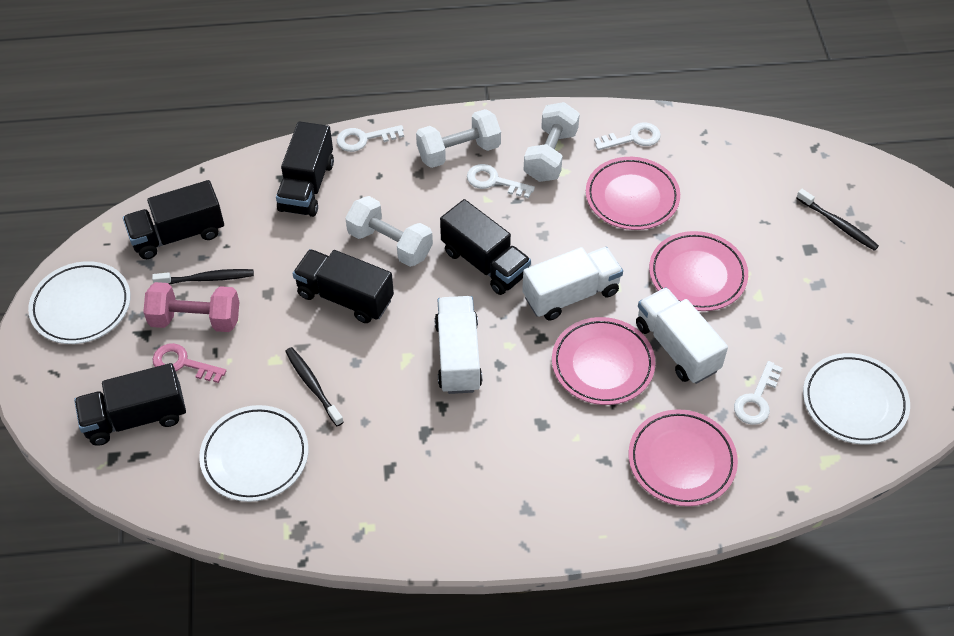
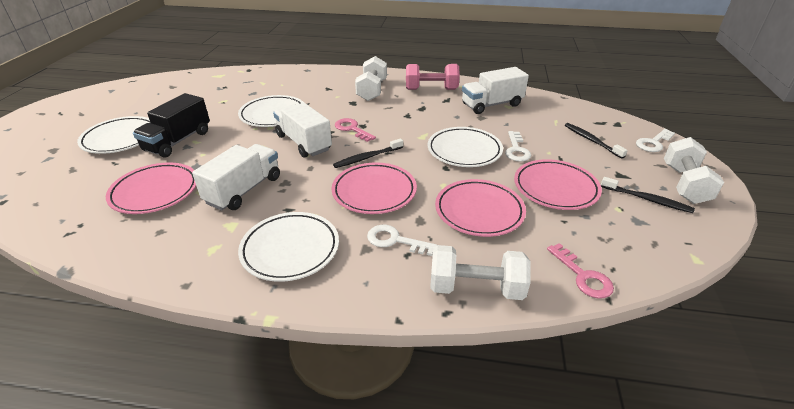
black truck: [74,363,186,446] [123,180,224,259] [276,121,334,217] [293,249,394,323] [440,199,531,295] = 5 -> [133,93,210,158] = 1
pink key: [153,343,226,383] = 1 -> [335,118,376,142] [547,243,614,298] = 2
white key: [337,125,404,152] [467,164,535,198] [594,123,661,150] [734,361,782,425] = 4 -> [367,225,437,256] [505,131,531,162] [636,129,675,152] = 3
white plate: [28,261,130,344] [199,405,309,502] [803,353,910,444] = 3 -> [77,116,151,154] [238,95,304,127] [238,212,339,282] [428,127,503,167] = 4

